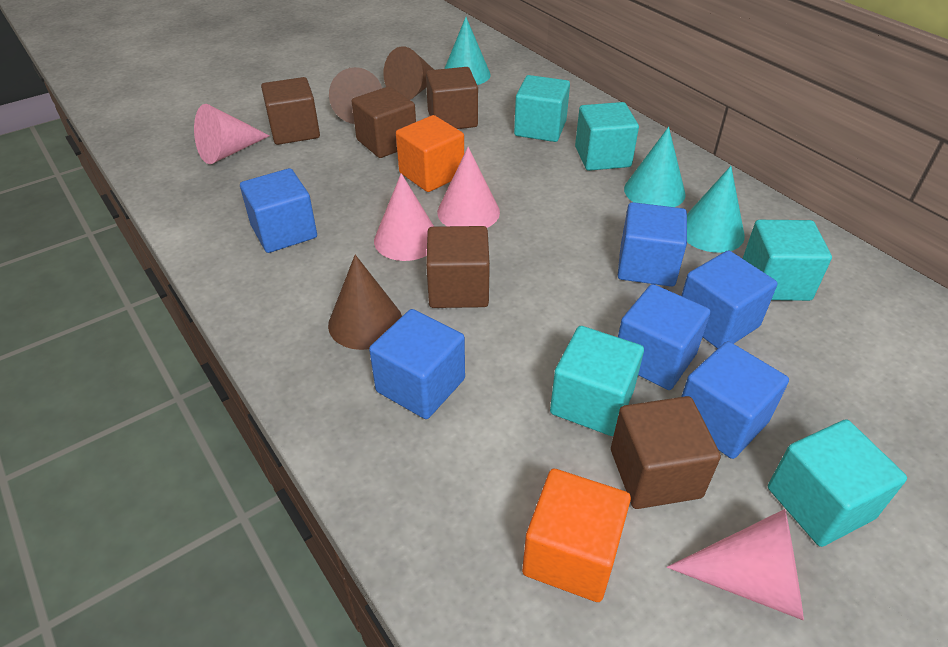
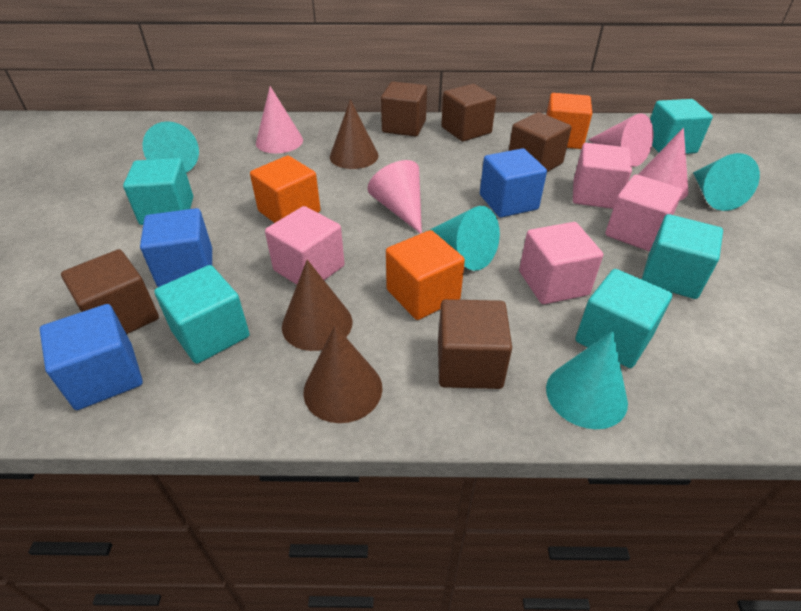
blue cube: [240,168,317,253] [369,309,465,419] [618,202,687,287] [618,284,710,390] [681,251,777,349] [681,341,789,459] = 6 -> [39,304,143,410] [140,208,212,287] [480,148,547,218] = 3
orange cube: [396,115,464,192] [522,469,631,602] = 2 -> [250,156,321,223] [386,230,465,320] [546,93,592,149] = 3
pink cube: none = 0 -> [265,206,345,285] [519,222,603,304] [573,143,632,209] [605,174,683,252] = 4
turquoise cone: [444,17,491,85] [624,127,686,207] [687,166,745,253] = 3 -> [142,121,199,173] [428,206,500,271] [546,331,628,429] [693,153,760,211] = 4

